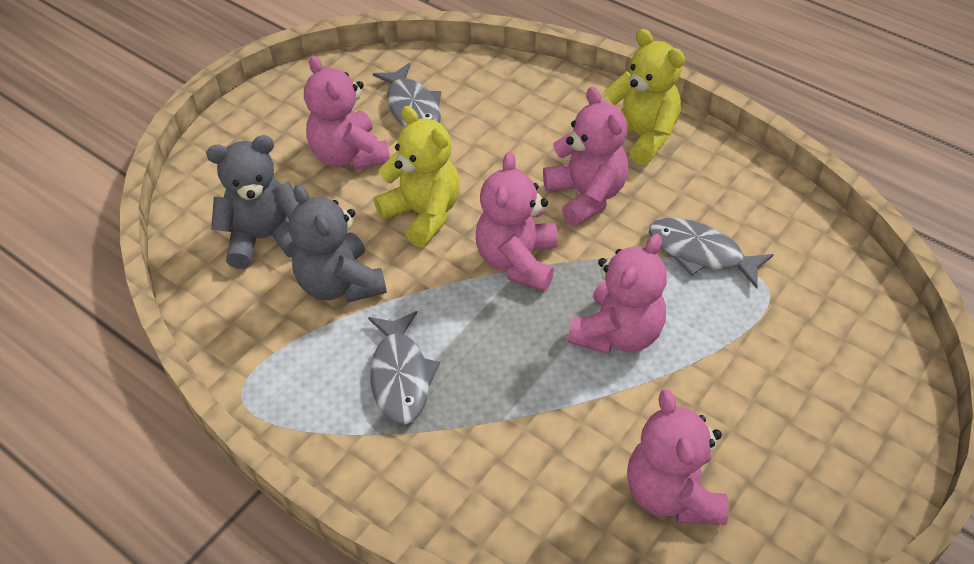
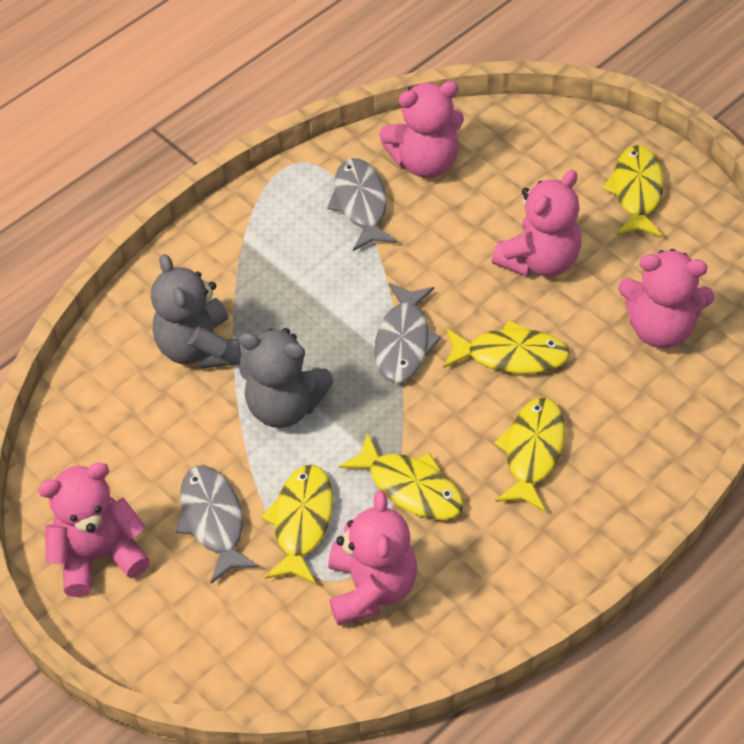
yellow fish: none = 0 -> [261,465,333,584] [339,433,464,520] [443,320,570,374] [494,398,565,512] [602,145,664,237] = 5
yellow teddy bear: [374,106,460,247] [604,29,685,165] = 2 -> none = 0

